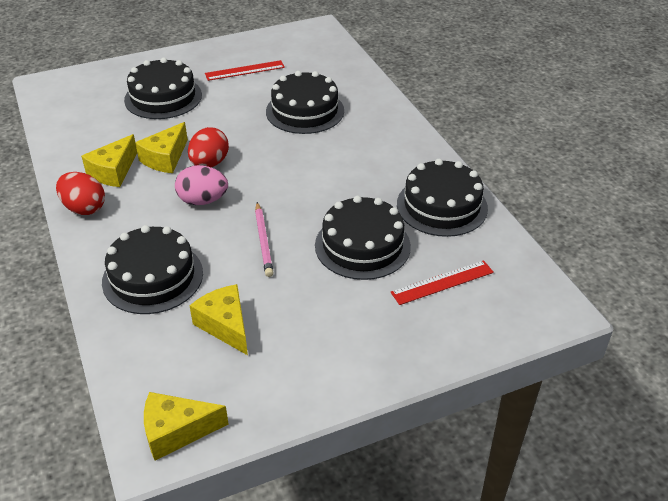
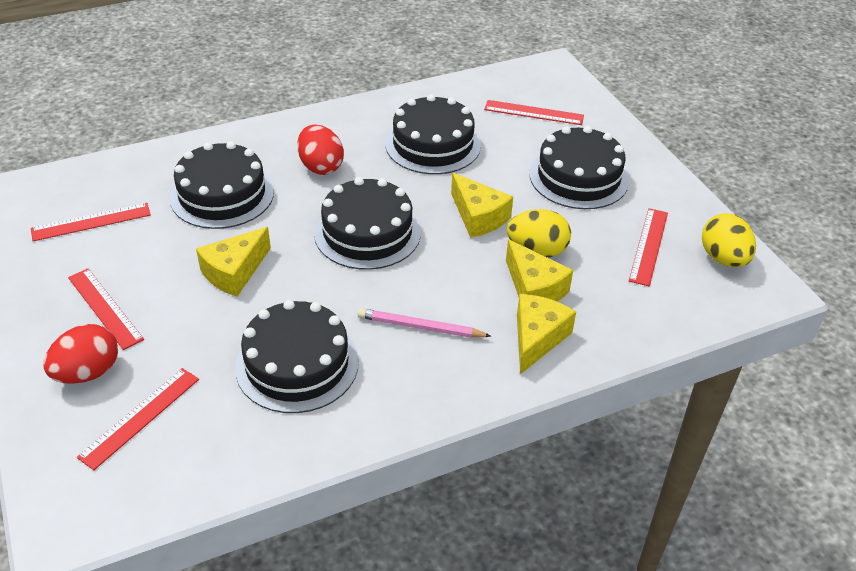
pink egg: [175,165,228,205] = 1 -> none = 0
red ruler: [205,60,285,81] [391,260,494,305] = 2 -> [31,203,151,241] [68,268,144,350] [77,368,199,470] [484,100,584,125] [629,208,668,286] = 5
yellow egg: none = 0 -> [507,209,571,257] [702,213,756,267] = 2

